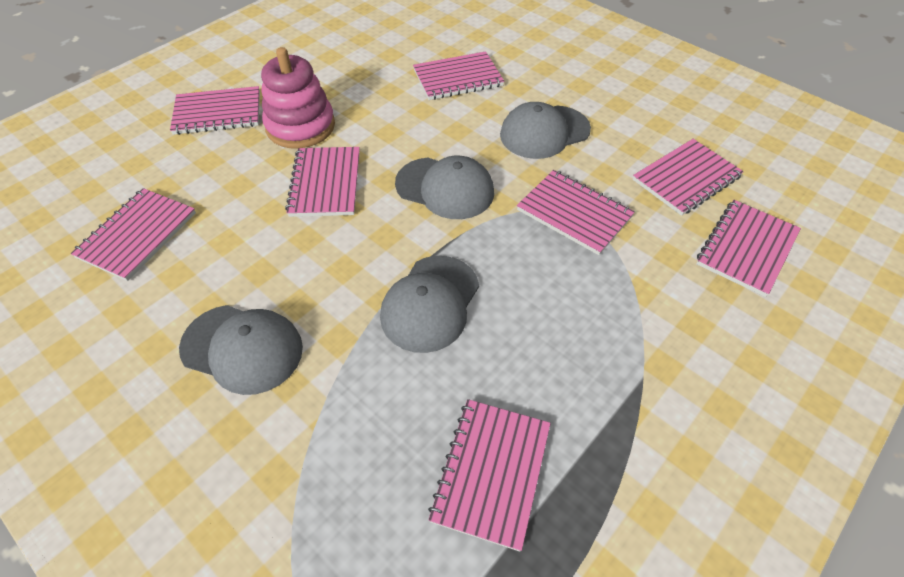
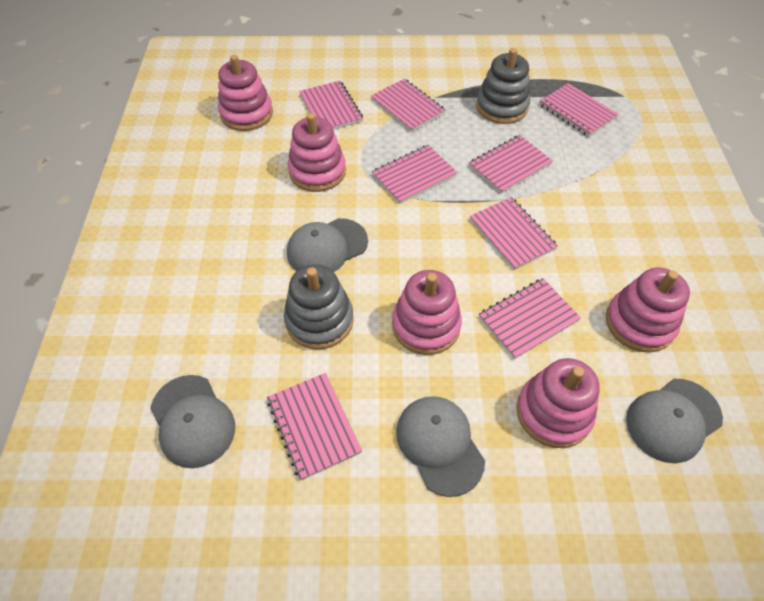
grey stacking toy: none = 0 -> [284,265,354,350] [476,48,530,124] = 2
pink stacking toy: [261,47,335,149] = 1 -> [218,55,273,131] [288,113,346,192] [392,270,462,355] [516,358,600,448] [606,268,690,353] = 5

